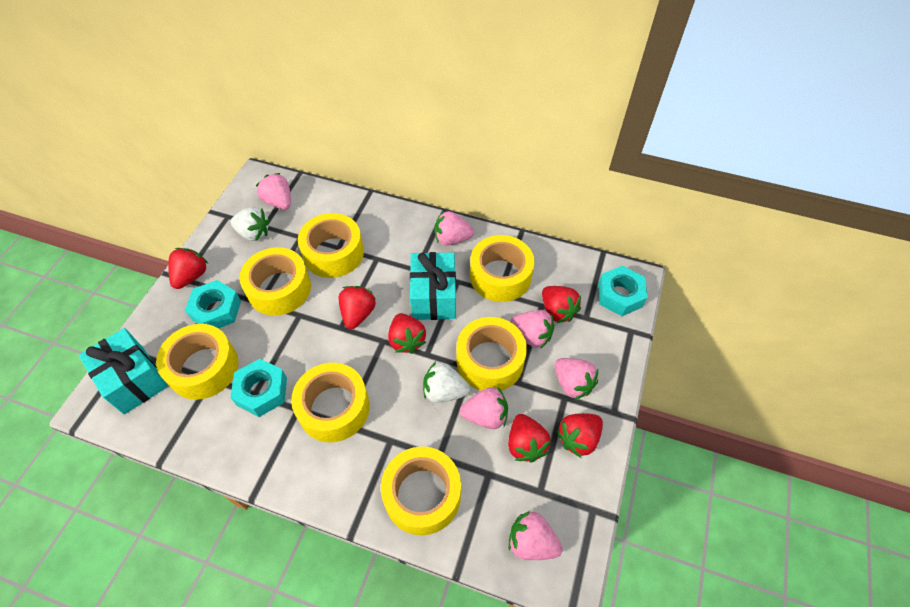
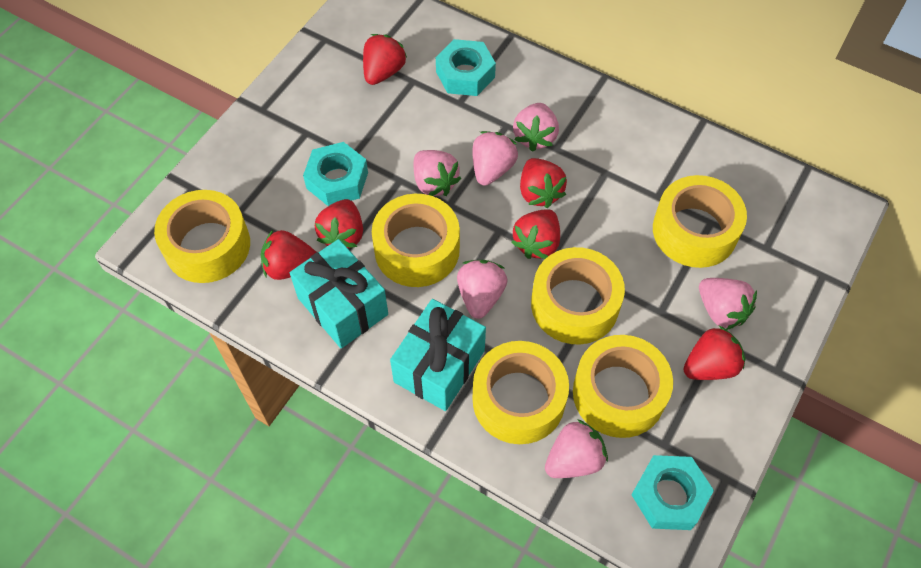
white strawberry: [231,207,270,241] [423,362,470,403] = 2 -> none = 0
yellow tape: [156,324,238,400] [239,247,311,316] [291,362,370,443] [298,213,364,278] [381,446,461,535] [456,317,527,391] [470,235,534,302] = 7 -> [154,190,250,283] [372,194,460,287] [473,341,569,444] [531,247,625,344] [573,335,673,438] [653,175,747,268] = 6

